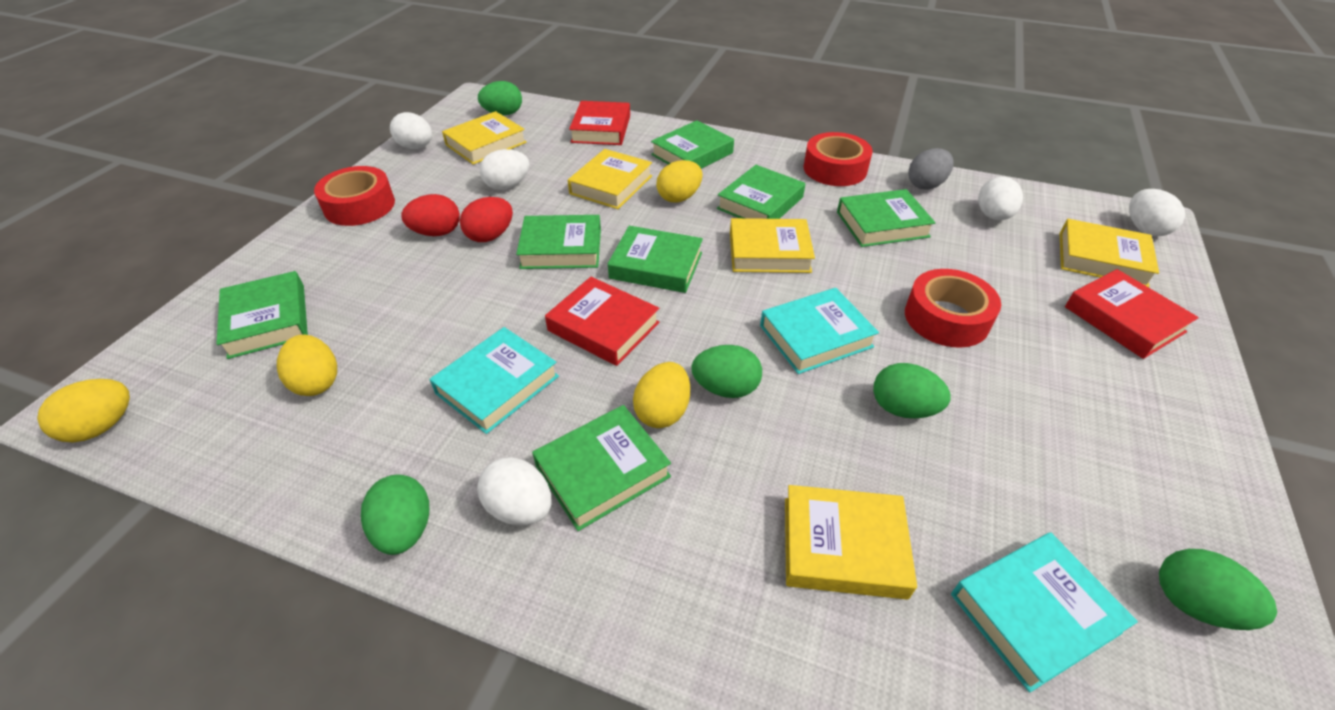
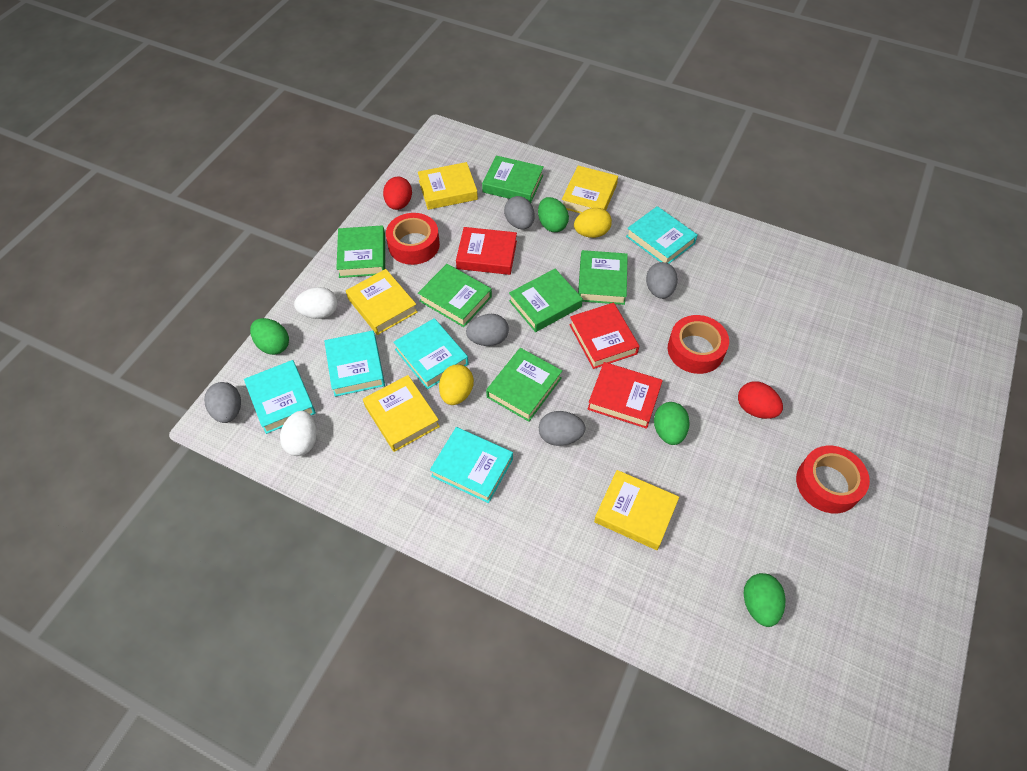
green book: [216,271,308,359] [516,215,601,269] [532,405,671,531] [608,226,703,293] [651,120,734,169] [717,165,805,219] [837,189,936,247] = 7 -> [336,225,385,278] [418,264,492,327] [482,156,544,203] [486,348,562,422] [509,269,583,332] [578,250,628,305] = 6
green egg: [361,475,429,555] [478,81,522,115] [691,345,762,398] [873,363,951,419] [1159,549,1277,630] = 5 -> [250,318,289,355] [538,197,569,232] [654,402,690,445] [743,573,785,627] = 4
grey egg: [908,148,954,190] = 1 -> [204,382,241,423] [466,314,509,346] [504,196,535,229] [539,411,586,446] [646,262,678,299] = 5
turquoise book: [429,327,559,434] [760,288,879,374] [951,532,1138,692] = 3 -> [244,360,316,434] [324,330,385,397] [393,318,469,389] [430,427,513,503] [626,206,698,264] = 5
white egg: [390,112,432,149] [477,457,551,526] [480,149,529,190] [978,177,1023,220] [1129,189,1185,236] = 5 -> [280,411,317,456] [294,287,338,319] = 2
yellow egg: [37,379,130,442] [277,335,337,396] [633,362,690,428] [656,160,703,203] = 4 -> [439,364,474,405] [574,208,612,238] = 2

